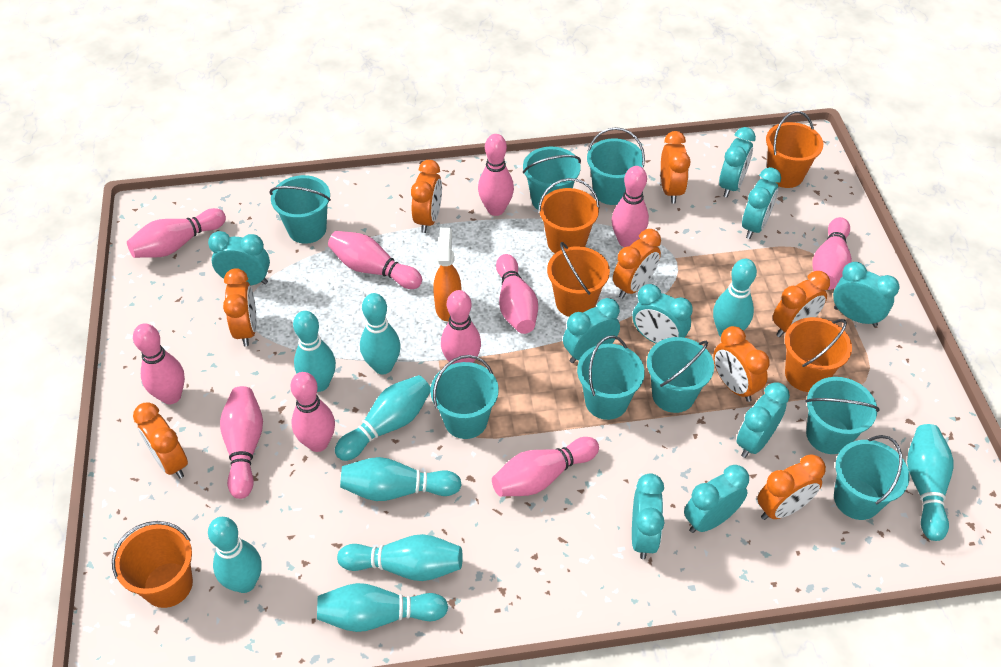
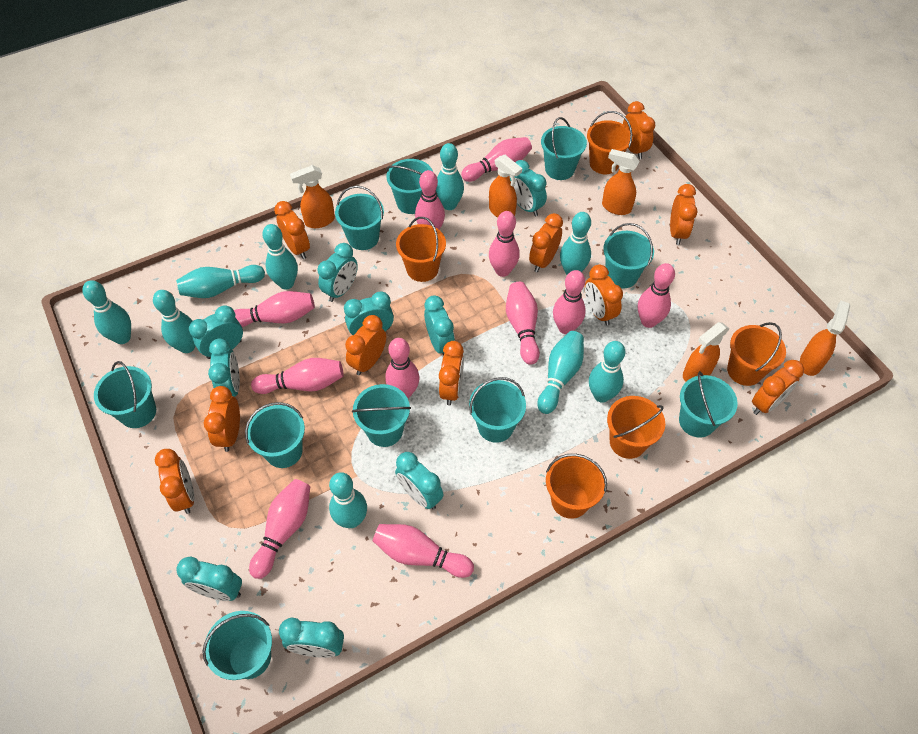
orange clock: [133,403,188,479] [223,268,257,346] [411,160,442,233] [613,229,661,298] [661,131,691,204] [713,326,770,402] [757,454,826,520] [773,271,830,337] = 8 -> [155,449,194,514] [204,386,240,452] [274,201,310,259] [345,315,386,375] [439,341,464,405] [529,213,563,273] [585,265,623,326] [623,101,655,159] [670,184,697,245] [752,360,804,415] = 10
orange spray bottle: [433,228,462,321] = 1 -> [290,165,335,228] [489,155,522,218] [602,149,640,215] [683,322,730,382] [800,301,850,376] = 5
turquoise bucket: [269,175,331,244] [430,355,499,439] [523,147,581,210] [577,336,645,420] [587,127,645,205] [647,337,714,413] [805,377,880,454] [834,435,910,520] = 8 -> [94,361,156,428] [202,611,272,680] [245,402,305,468] [335,186,384,250] [352,384,411,447] [386,159,433,214] [469,377,526,443] [541,117,587,180] [603,223,654,288] [679,371,738,438] = 10

